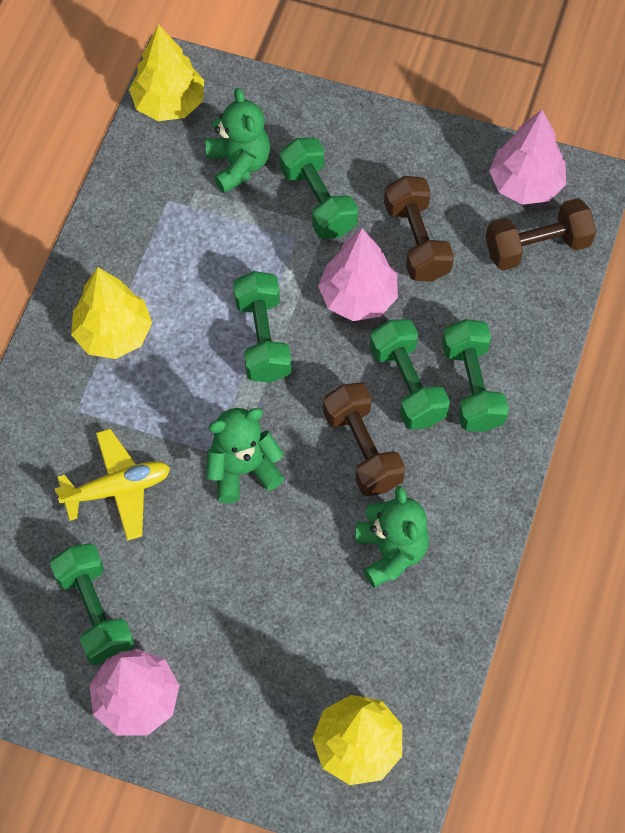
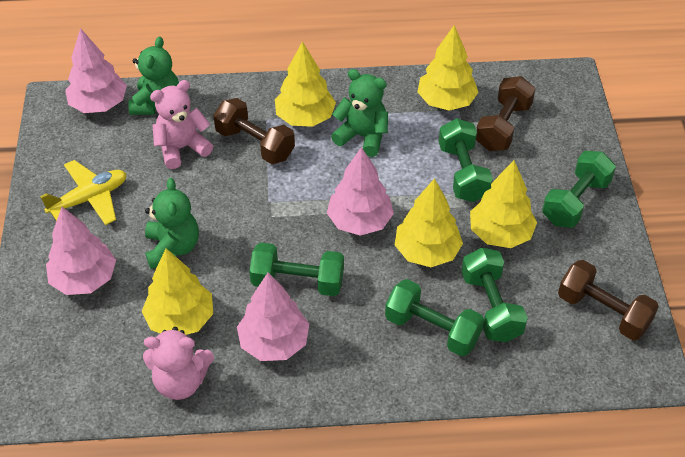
pink teddy bear: none = 0 -> [143,327,214,400] [150,80,213,169] = 2
pink tree: [90,649,179,736] [318,229,398,321] [489,110,566,205] = 3 -> [46,207,116,295] [65,28,127,113] [237,273,309,361] [327,147,394,236] = 4
yellow tree: [71,267,152,359] [129,24,204,121] [312,695,402,785] = 3 -> [142,248,213,335] [275,41,336,127] [395,178,463,267] [417,25,479,111] [470,160,537,248] = 5

